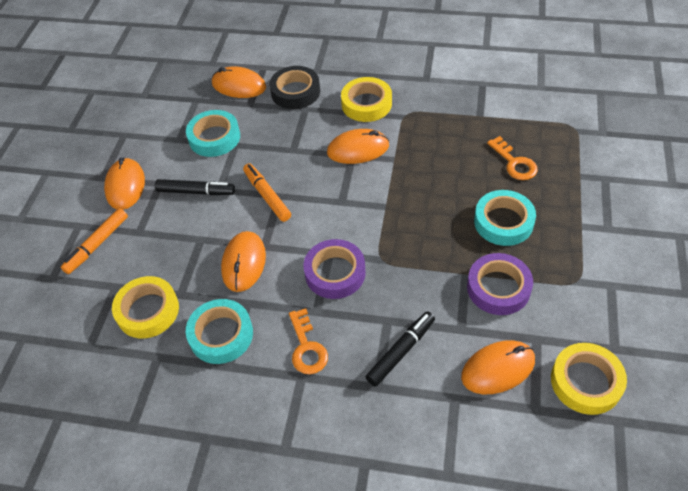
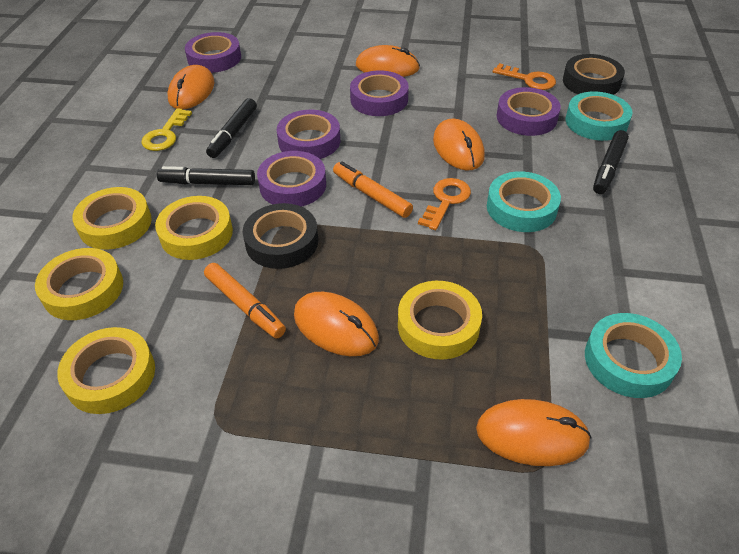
black marker: [155,179,235,195] [366,311,435,387] = 2 -> [157,166,255,185] [206,98,257,158] [593,130,629,194] = 3
black tape: [269,66,320,109] = 1 -> [243,203,318,269] [563,54,625,95] = 2
purple tape: [304,239,366,299] [467,253,533,315] = 2 -> [185,32,241,73] [257,151,326,207] [276,110,340,159] [350,70,409,116] [497,87,561,136] = 5
yellow key: none = 0 -> [141,108,192,151] = 1
yellow tape: [112,276,179,338] [341,77,392,122] [551,343,627,415] = 3 -> [35,248,123,320] [57,327,155,414] [72,187,152,250] [155,196,233,260] [398,281,482,360] = 5

